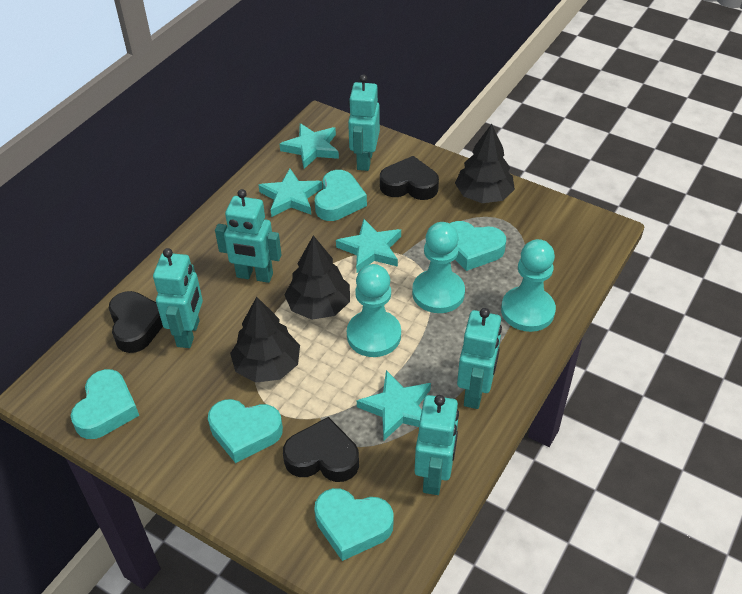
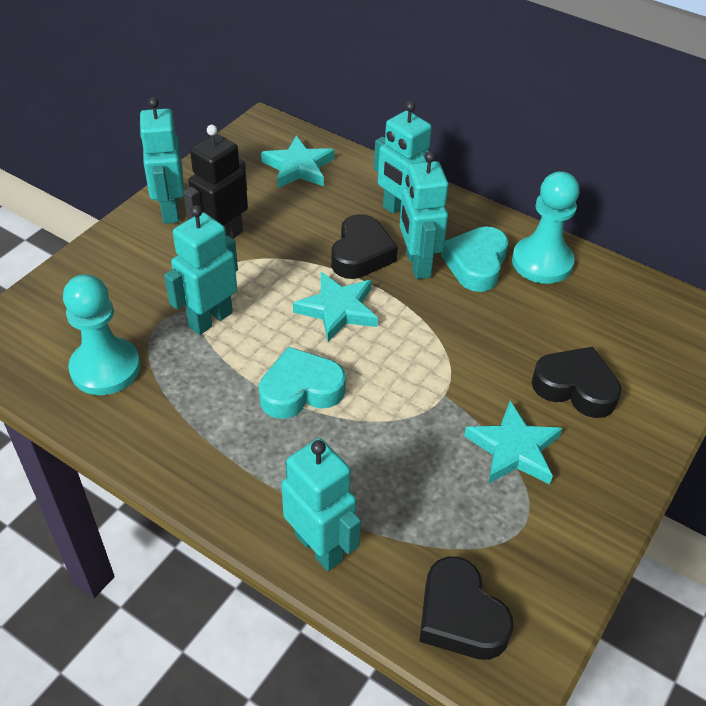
black robot: none = 0 -> [183,125,248,239] = 1
black tree: [230,297,300,383] [285,235,350,320] [455,124,515,203] = 3 -> none = 0
turquoise heart: [71,369,139,439] [208,399,283,463] [314,488,394,561] [315,170,367,221] [449,221,506,271] = 5 -> [259,347,346,419] [441,226,508,292] = 2
turquoise pawn: [347,264,401,357] [412,222,465,313] [501,239,556,332] = 3 -> [63,274,140,395] [512,171,580,284] = 2
turquoise star: [259,169,322,217] [279,123,339,169] [336,219,401,273] [357,370,431,440] = 4 -> [261,136,334,188] [293,272,378,342] [464,401,563,484] = 3

